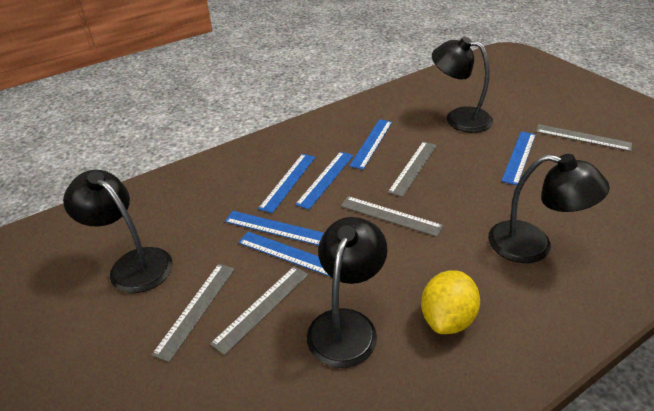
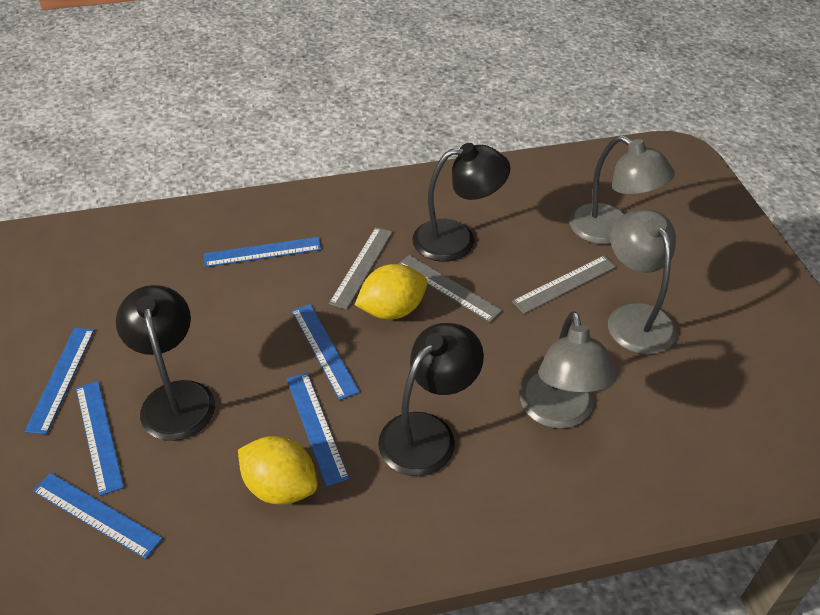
black lamp: [63,170,173,293] [307,217,387,368] [432,37,493,133] [488,154,610,263] = 4 -> [116,285,215,441] [378,323,484,476] [412,143,511,262] = 3
grey lamp: none = 0 -> [520,311,617,429] [569,135,675,244] [608,209,677,355] = 3
grey ruler: [152,264,235,362] [210,266,308,355] [341,196,443,237] [388,141,437,197] [536,124,632,151] = 5 -> [329,227,393,309] [398,255,503,322] [512,256,617,314] = 3
yellow lemon: [421,270,480,334] = 1 -> [238,436,317,504] [355,264,427,319] = 2

